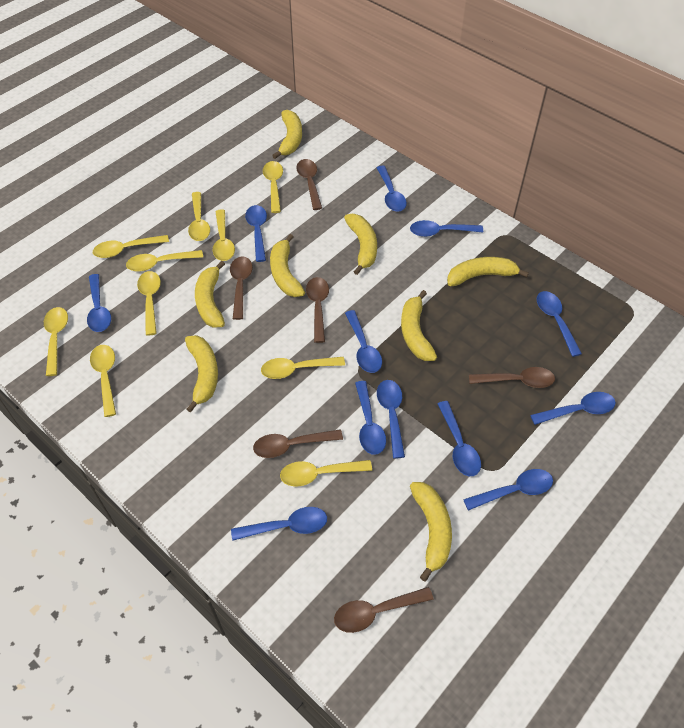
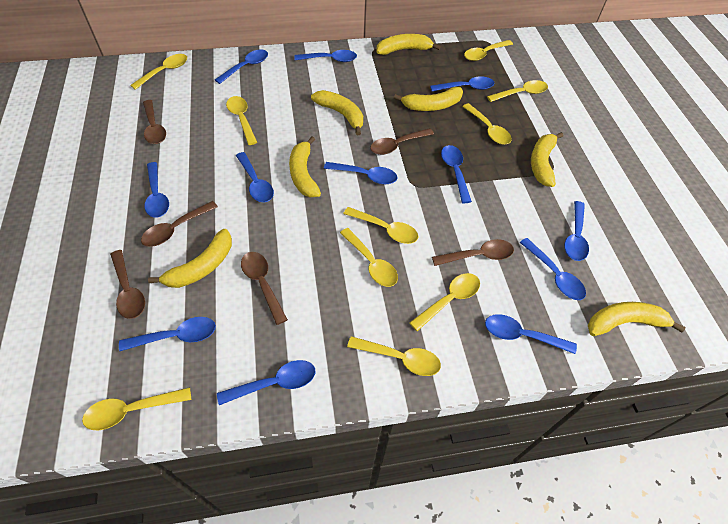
yellow banana: [185,335,218,413] [195,261,225,328] [270,234,305,297] [272,110,302,159] [344,214,377,275] [401,290,437,361] [410,482,452,581] [447,257,529,286] = 8 -> [148,229,232,288] [289,137,321,197] [311,90,363,135] [376,34,441,55] [394,87,463,111] [531,132,563,187] [588,302,686,336] = 7

